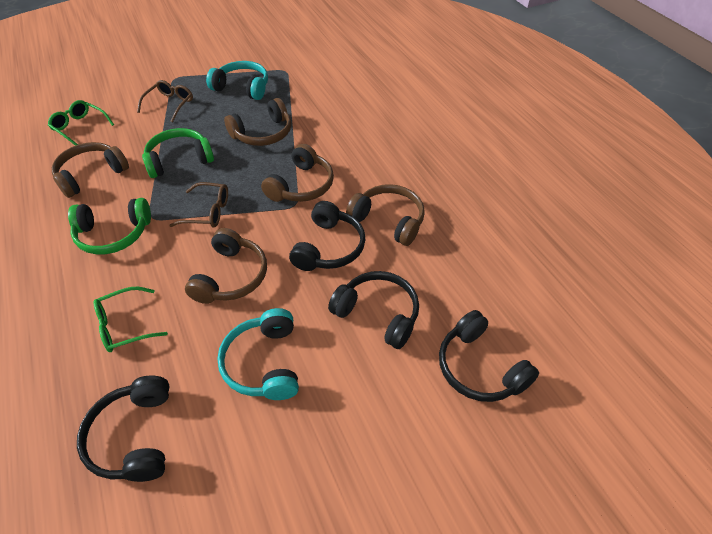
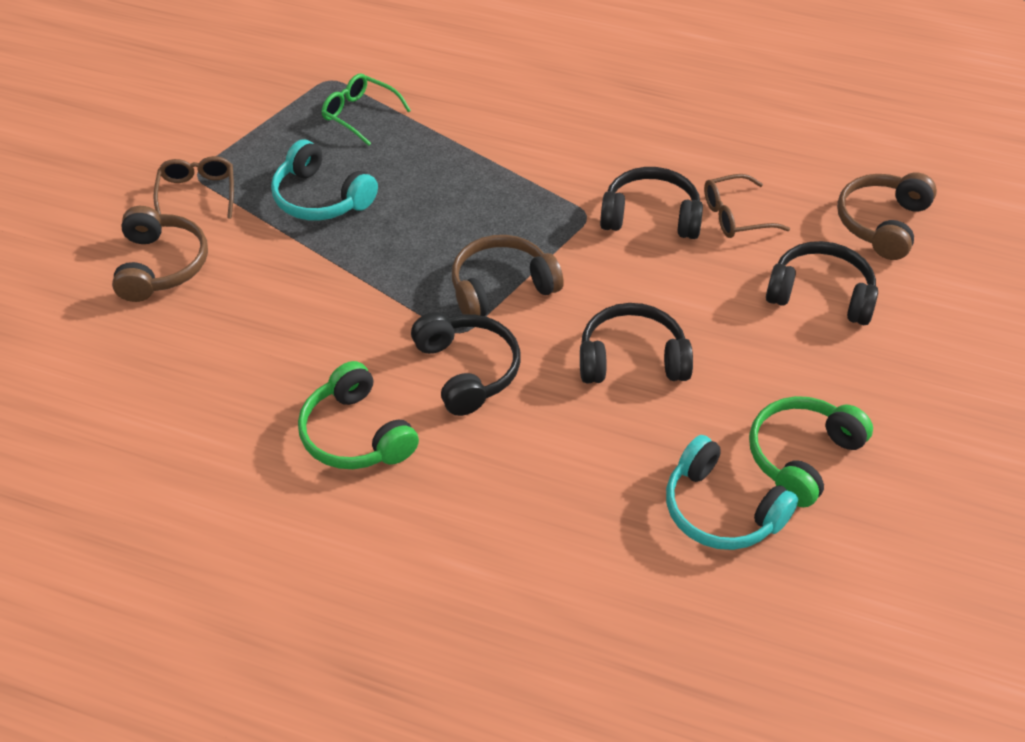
brown headphones: [52,142,129,198] [185,228,267,304] [224,98,291,146] [261,144,334,202] [346,184,425,246] = 5 -> [112,206,208,302] [452,235,564,316] [837,173,937,260] = 3
green glasses: [48,100,114,146] [93,287,168,352] = 2 -> [321,73,411,146] = 1

